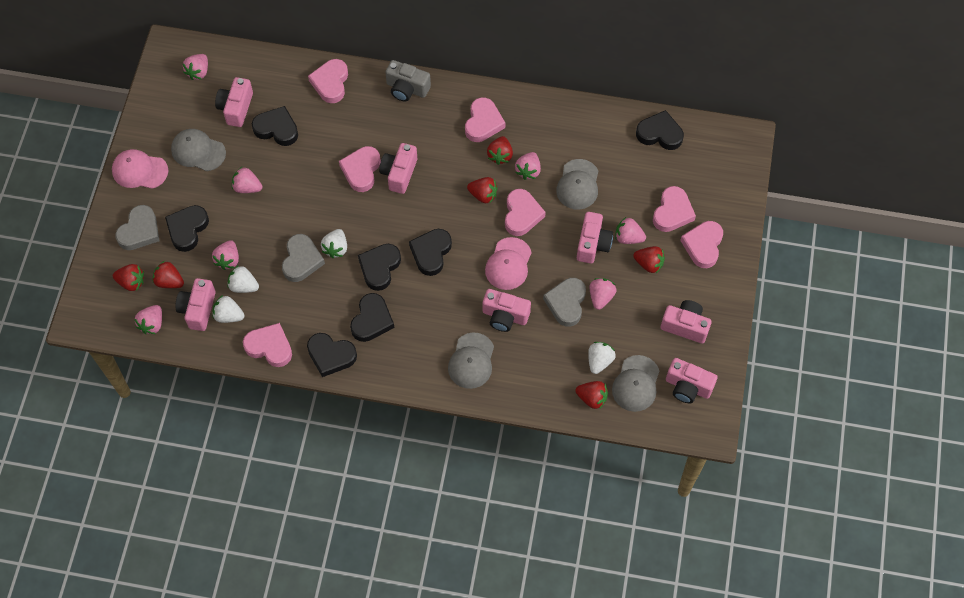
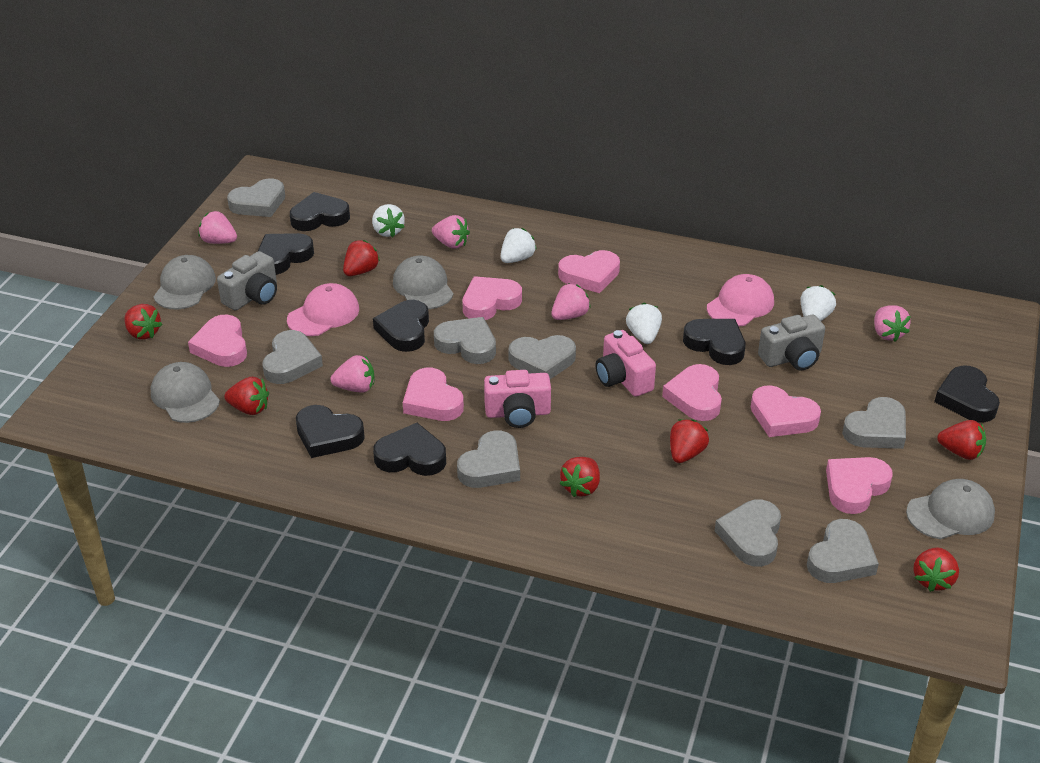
grey camera: [385,60,431,102] = 1 -> [217,251,277,311] [758,315,825,371] = 2
grey heart: [116,205,159,250] [282,234,325,282] [543,278,586,327] = 3 -> [227,178,285,217] [262,330,323,384] [434,317,496,364] [457,430,520,488] [509,335,576,379] [715,499,781,567] [807,519,879,583] [842,397,906,449] = 8
pink camera: [175,278,216,331] [215,77,253,127] [379,143,417,194] [483,289,531,332] [577,212,613,264] [661,300,712,343] [666,358,718,404] = 7 -> [484,370,551,428] [595,330,656,397] = 2
pink strawberry: [134,305,162,334] [183,54,208,80] [212,240,239,270] [232,167,262,193] [515,152,541,180] [590,278,617,310] [615,217,646,244] = 7 -> [198,211,237,244] [330,355,375,393] [432,215,470,249] [551,283,591,320] [874,305,911,341] = 5
red strawberry: [113,264,144,291] [152,261,184,288] [467,177,498,204] [487,136,513,165] [575,381,608,409] [633,246,665,273] = 6 -> [124,304,162,339] [224,377,269,415] [343,240,380,276] [560,457,600,497] [670,419,709,463] [913,548,959,592] [937,420,986,460] = 7

